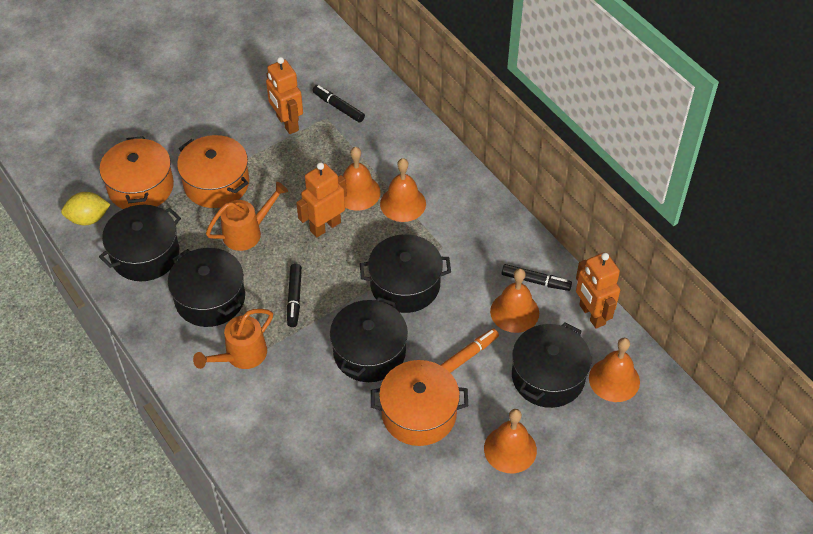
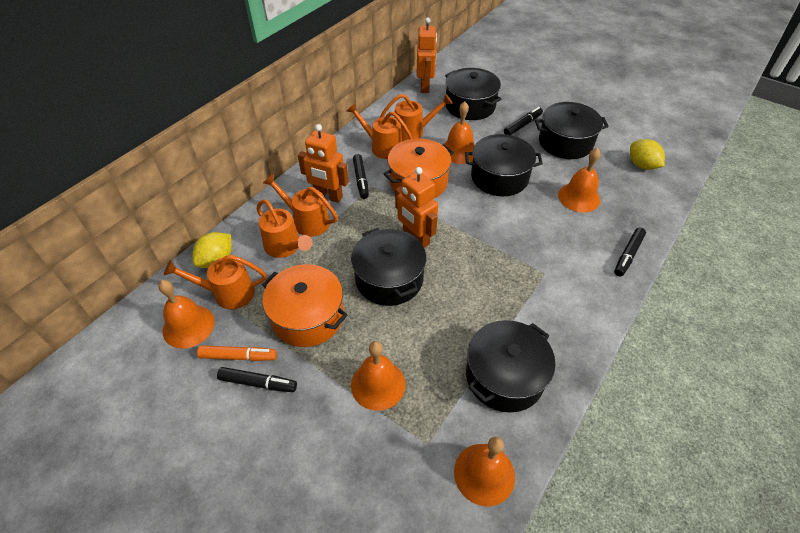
black marker: [287,264,302,327] [312,85,365,123] [502,264,572,291] = 3 -> [217,367,297,392] [353,154,369,199] [504,107,543,135] [614,228,646,276] = 4
orange pot: [100,136,174,209] [177,135,249,208] [371,360,468,446] = 3 -> [262,264,348,347] [383,138,454,198] = 2
orange watering can: [193,309,273,369] [206,182,288,251] = 2 -> [164,255,267,309] [257,199,312,258] [263,173,338,237] [347,103,413,159] [380,94,453,141] = 5
yellow lemon: [61,192,111,225] = 1 -> [192,232,232,268] [630,139,665,170] = 2

